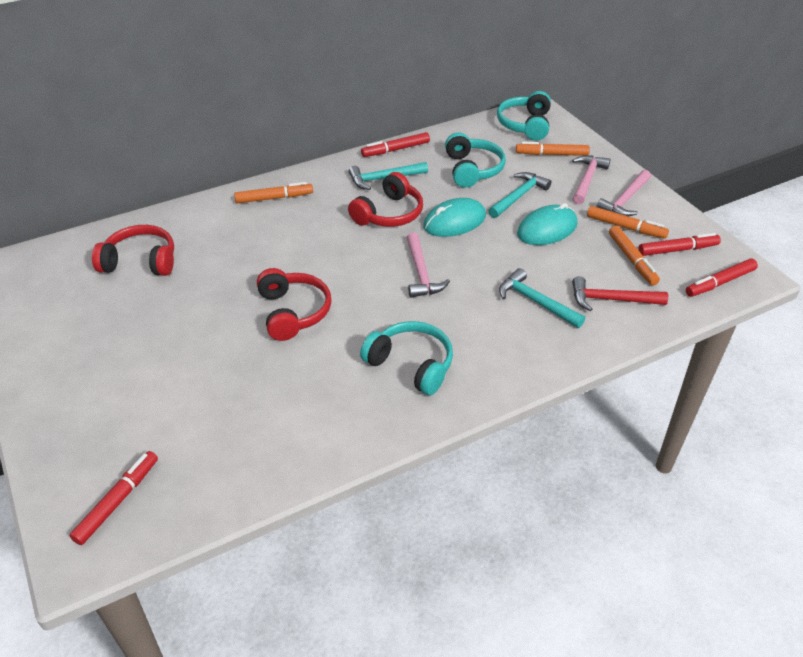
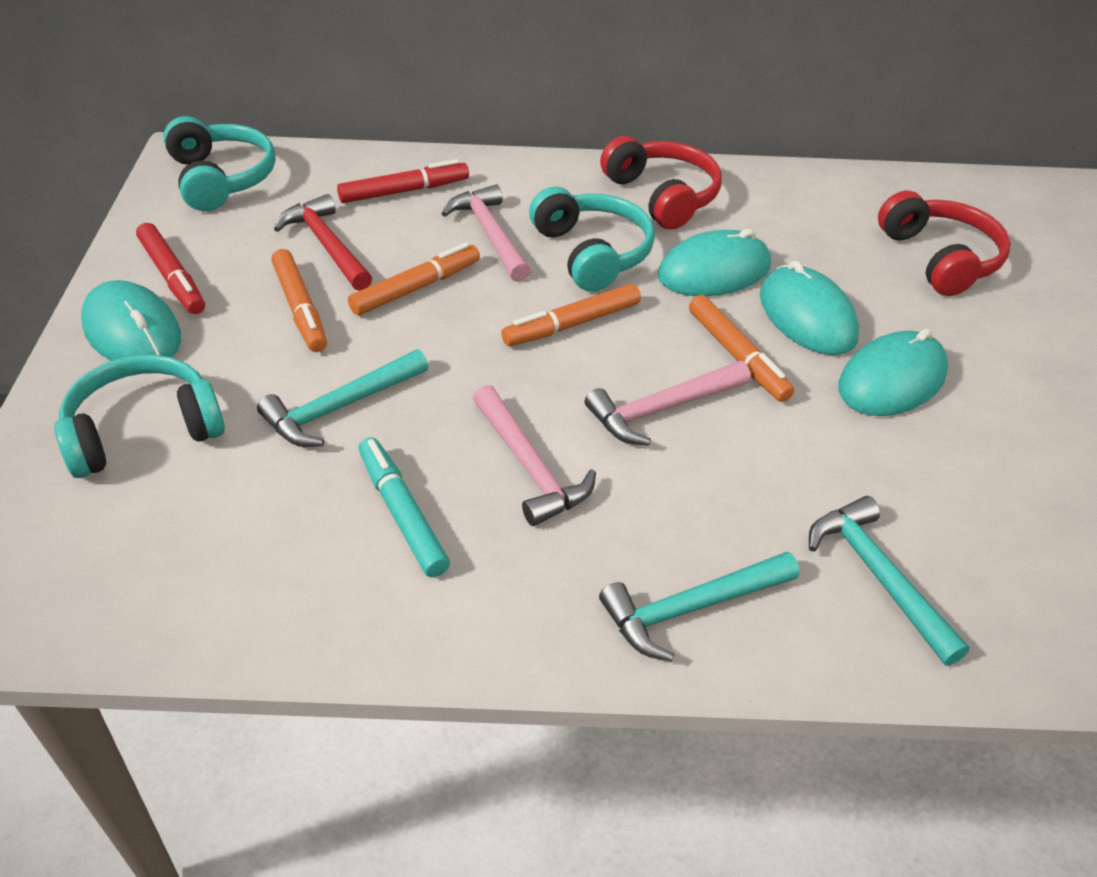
red headphones: [92,225,174,276] [257,268,332,341] [348,172,423,227] = 3 -> [600,136,722,230] [878,190,1011,296] = 2
red marker: [69,451,158,545] [361,132,430,157] [638,233,721,256] [686,259,758,297] = 4 -> [136,223,205,314] [337,159,469,203] = 2
turquoise marker: none = 0 -> [358,437,450,577] = 1
turquoise mouse: [423,198,486,237] [517,203,578,245] = 2 -> [81,280,181,361] [657,229,771,296] [760,261,859,355] [838,329,948,416] = 4

